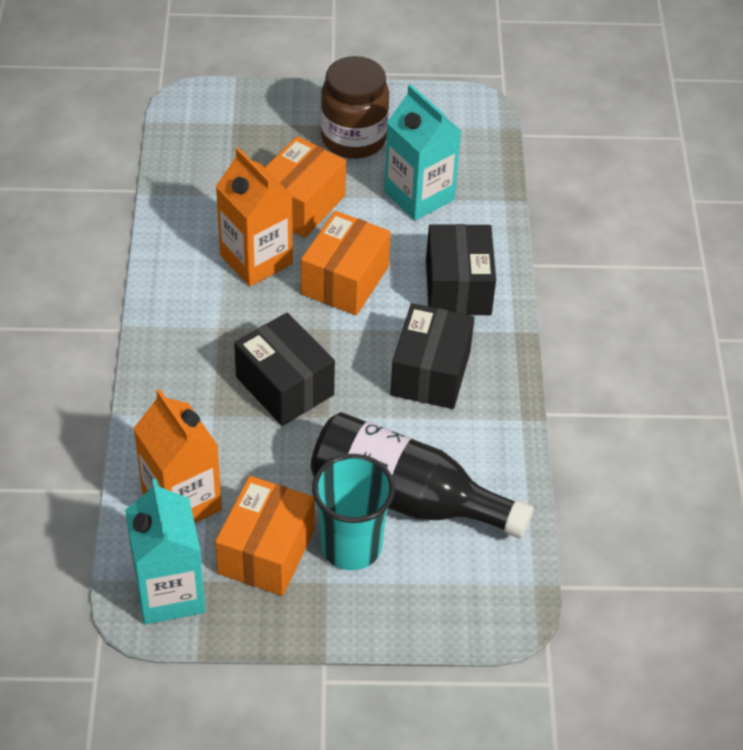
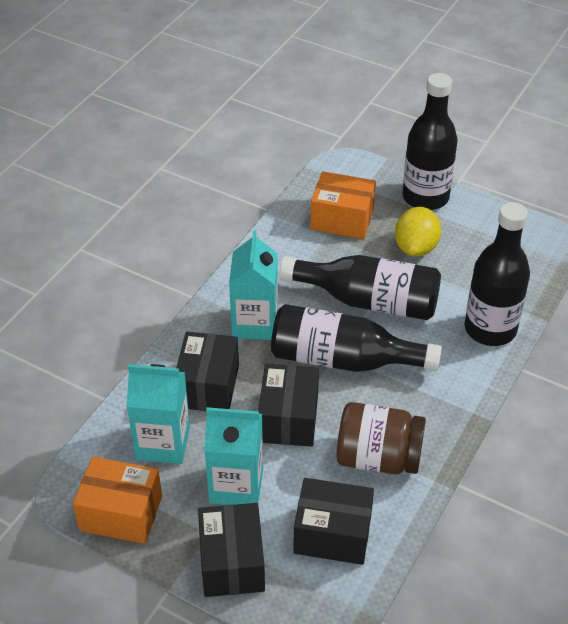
black bottle: [311,412,534,539] = 1 -> [271,304,442,372] [279,255,441,320] [402,73,458,210] [464,202,530,346] = 4
black box: [234,313,335,426] [390,303,474,409] [426,224,496,315] = 3 -> [176,332,239,411] [198,503,265,597] [258,364,319,447] [293,478,374,565] = 4
orange box: [215,476,315,596] [265,136,346,238] [301,211,391,315] = 3 -> [73,457,162,544] [310,171,376,239] = 2
orange carton: [133,389,222,523] [215,147,293,286] = 2 -> none = 0
turquoise carton: [125,479,206,624] [384,84,461,221] = 2 -> [126,364,190,464] [204,407,263,505] [229,230,278,340] = 3
turquoise cup: [312,454,395,570] = 1 -> none = 0
yellow lemon: none = 0 -> [395,207,441,257] = 1

